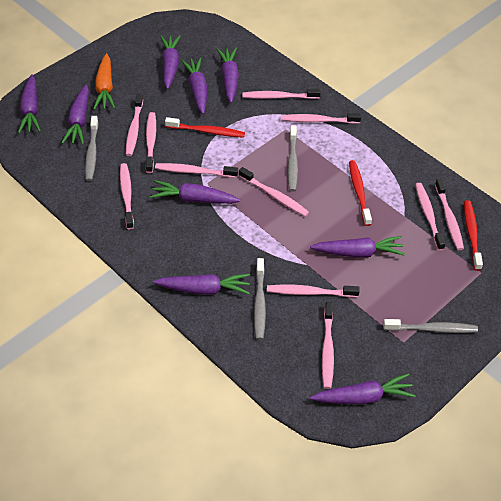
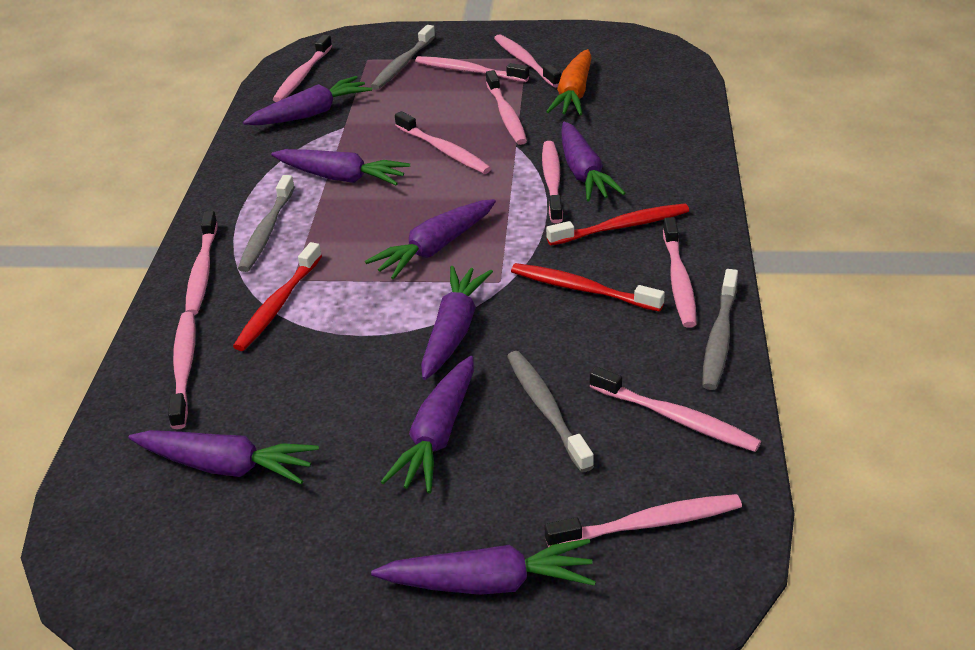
purple carrot: [18,74,41,133] [62,85,89,144] [150,180,241,204] [153,274,250,295] [160,35,180,89] [181,57,207,114] [217,47,239,103] [310,236,405,258] [310,373,416,405] = 9 -> [128,430,319,484] [243,76,372,125] [271,149,410,185] [365,199,496,280] [371,539,596,595] [381,356,474,493] [421,266,493,380] [561,122,626,201] = 8

